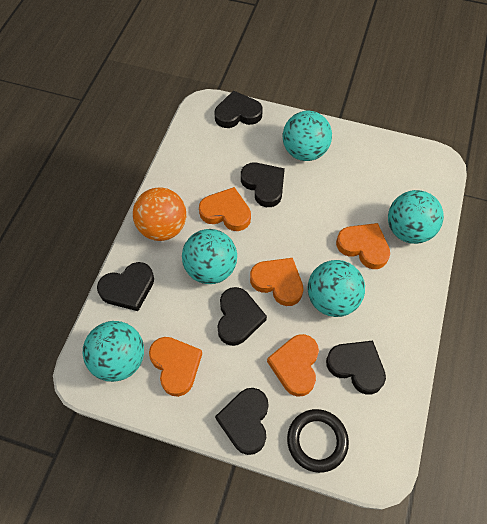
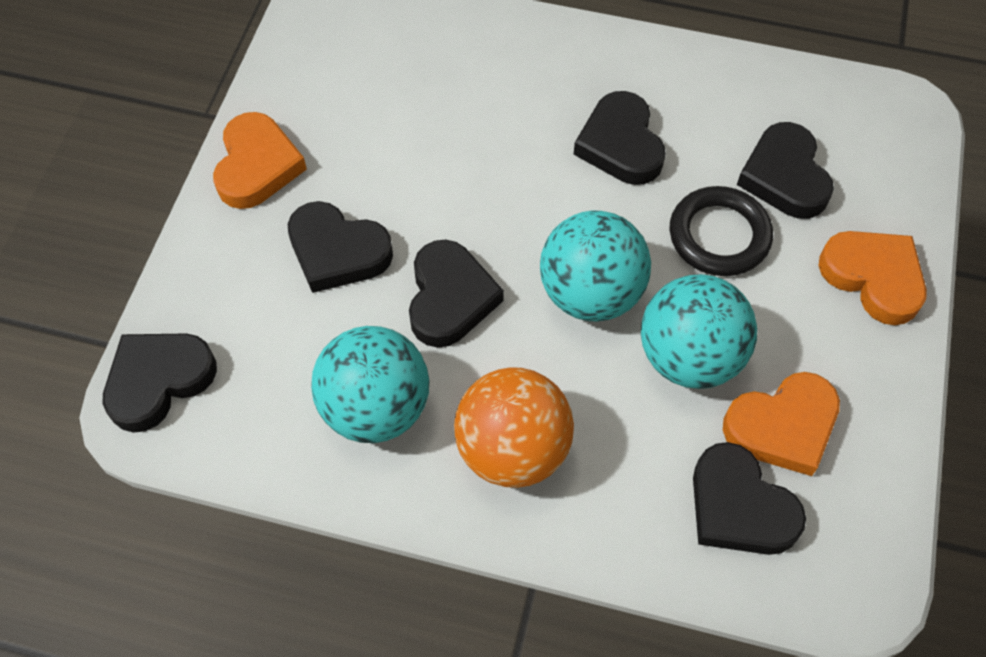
orange heart: [149,337,202,397] [199,187,251,231] [250,258,303,306] [267,334,319,396] [336,223,390,269] = 5 -> [213,112,307,209] [723,372,840,476] [819,231,927,325] = 3
turquoise ball: [83,321,144,382] [182,229,237,284] [282,111,332,161] [307,260,365,317] [388,190,444,244] = 5 -> [311,326,430,443] [540,211,651,322] [641,274,757,389] = 3

